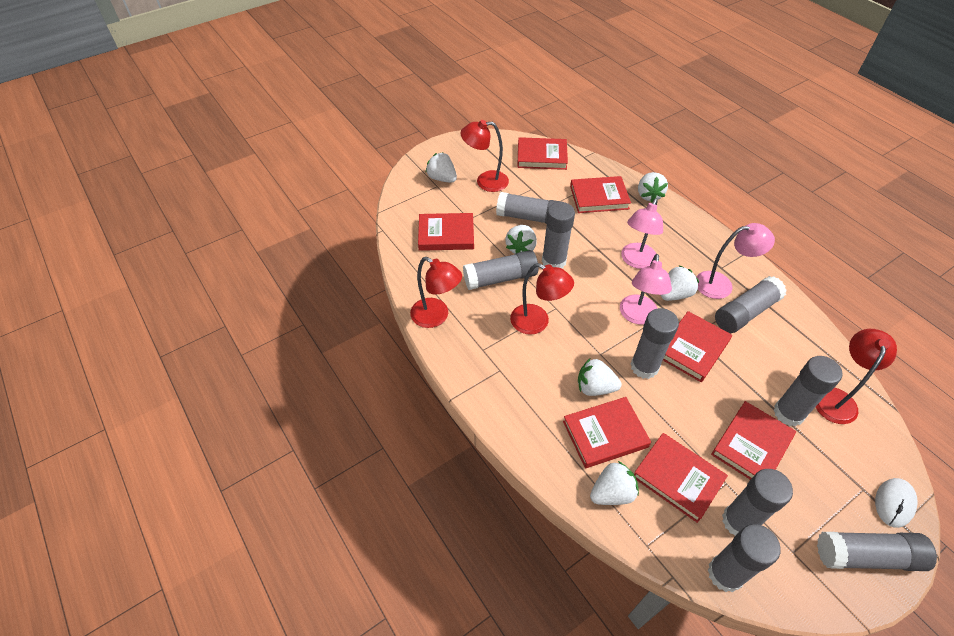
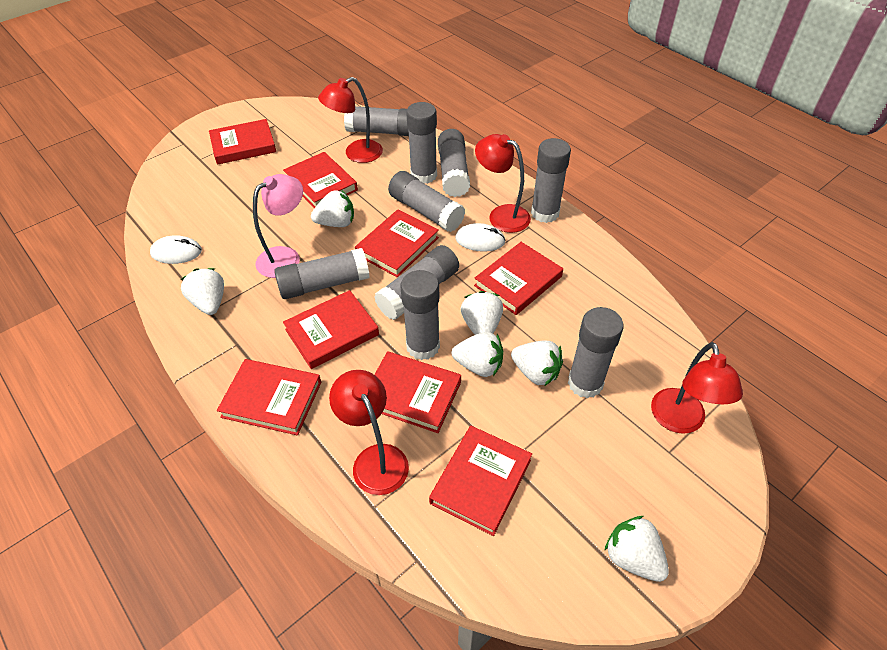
pink lamp: [620,254,672,325] [621,199,663,269] [696,223,775,299] = 3 -> [253,174,303,278] = 1
red book: [418,213,474,251] [517,137,568,170] [563,397,651,468] [570,176,631,213] [634,433,728,523] [663,311,732,382] [711,401,796,480] = 7 -> [209,119,276,165] [217,359,321,435] [283,152,358,208] [283,290,379,369] [355,210,439,277] [374,351,461,433] [429,426,532,536] [474,242,563,315] = 8
white mouse: [875,478,918,528] = 1 -> [150,235,202,264] [455,223,506,252] = 2

